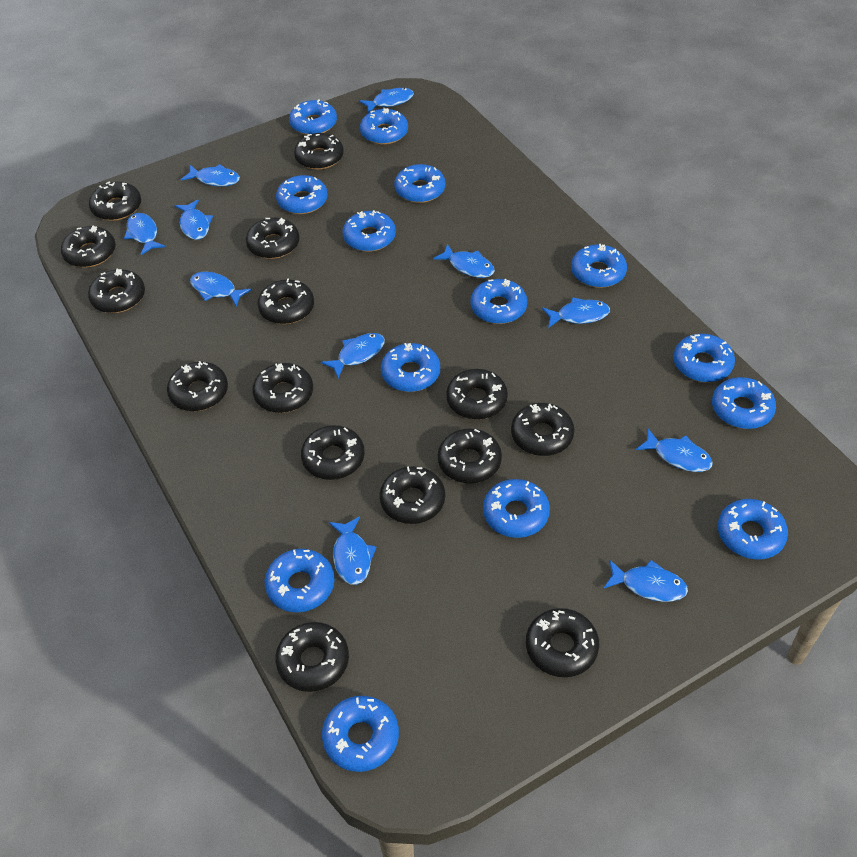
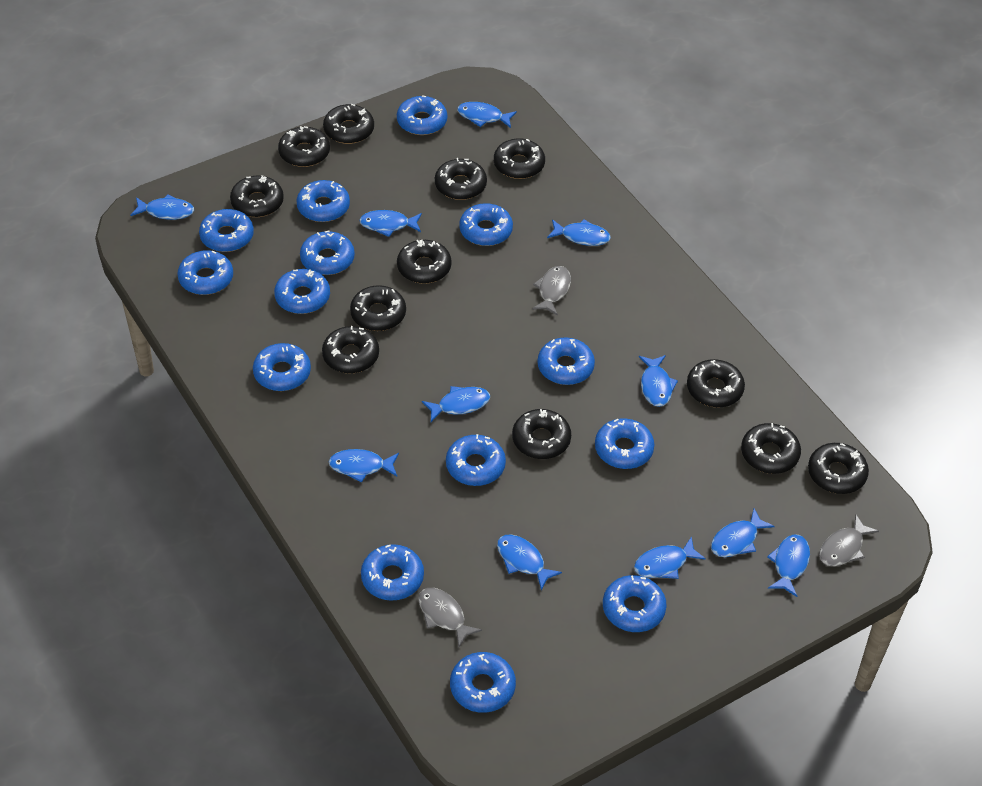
black donut: [61,225,116,268] [88,269,145,313] [89,182,141,221] [167,361,228,411] [246,218,299,259] [252,363,313,413] [258,279,314,324] [275,622,349,692] [294,133,344,170] [301,425,365,480] [380,466,445,524] [438,428,502,483] [446,369,508,419] [511,403,575,456] [526,608,599,677] = 15 -> [230,175,284,217] [278,126,330,167] [322,326,379,374] [323,104,374,144] [350,285,406,331] [397,240,452,284] [435,158,487,200] [494,138,545,179] [512,409,571,459] [687,359,745,408] [741,423,801,474] [808,443,869,494] = 12
grey fish: none = 0 -> [418,588,482,647] [532,266,571,316] [819,514,879,566] = 3

